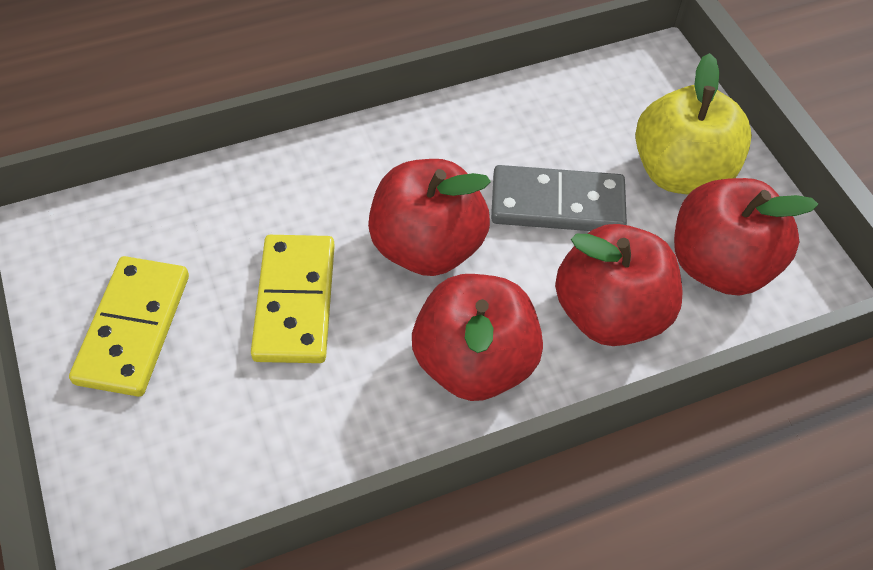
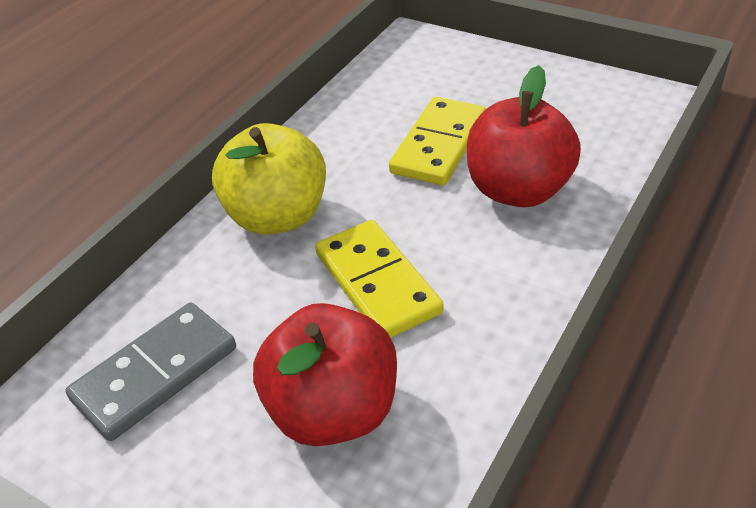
red apple: [368,159,491,276] [412,274,543,401] [555,224,683,346] [674,178,818,295] = 4 -> [253,303,397,446] [467,65,581,207] = 2

